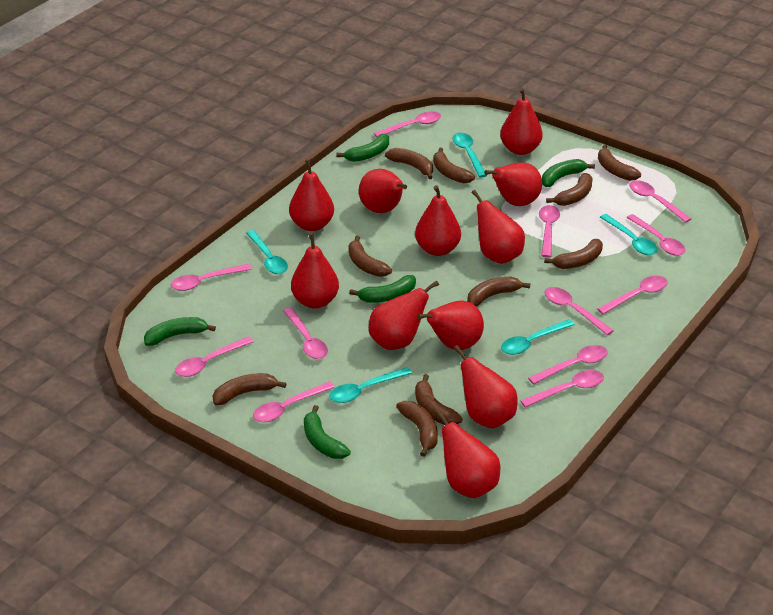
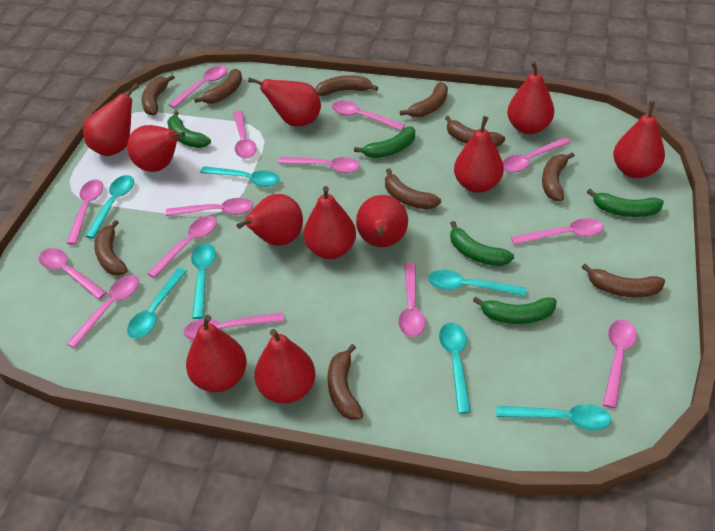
pink spoon: [171,264,252,291] [175,336,254,377] [253,381,335,422] [283,308,328,359] [374,111,441,137] [520,370,604,408] [528,345,608,385] [539,205,560,258] [544,287,614,335] [597,276,668,314] [627,214,686,256] [629,180,691,223] = 12 -> [39,248,107,300] [66,179,103,245] [66,275,139,348] [147,216,217,278] [166,198,253,216] [168,66,227,108] [184,312,284,340] [233,110,257,158] [278,157,360,173] [332,101,405,131] [399,262,426,337] [503,137,571,173] [511,218,604,245] [603,320,637,409] = 14
turquoise spoon: [246,230,288,274] [329,367,412,403] [453,133,487,178] [501,319,575,355] [600,214,658,255] = 5 -> [85,175,134,239] [127,268,187,339] [191,243,216,319] [200,166,280,187] [428,270,526,296] [439,322,471,414] [496,404,611,430] = 7

